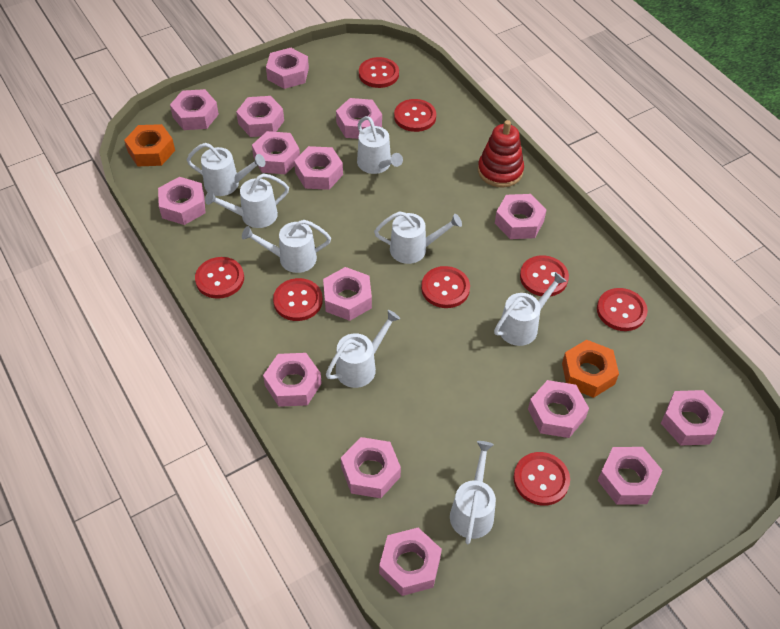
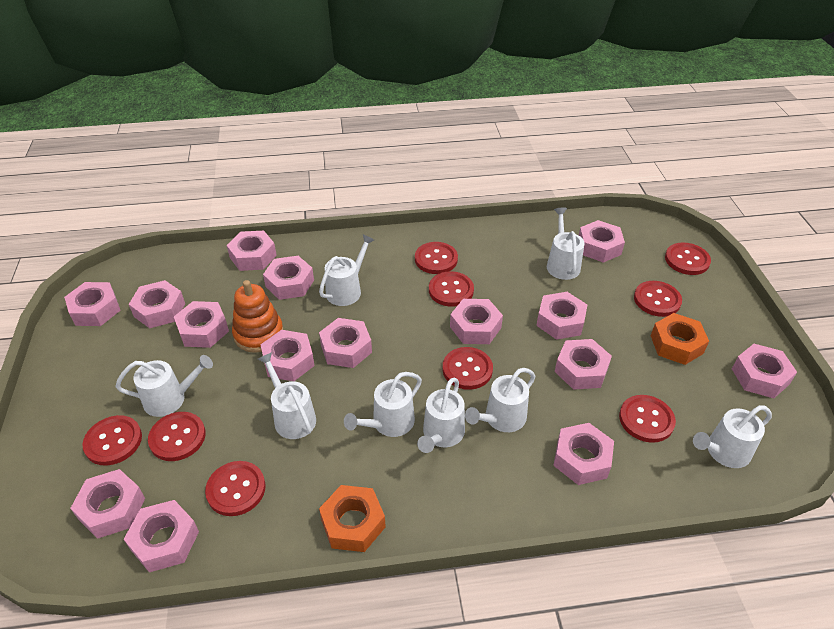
orange stacking toy: none = 0 -> [232,280,284,353] = 1
red button: [195,257,244,299] [273,278,323,321] [359,57,399,88] [394,99,436,132] [421,266,470,308] [513,452,570,506] [520,255,569,297] [597,288,648,331] = 8 -> [82,415,142,465] [148,412,206,461] [205,461,265,516] [415,242,458,274] [429,271,474,307] [442,347,493,390] [619,395,676,443] [634,281,682,317] [665,243,711,275] = 9
red stacking toy: [478,120,524,188] = 1 -> none = 0

